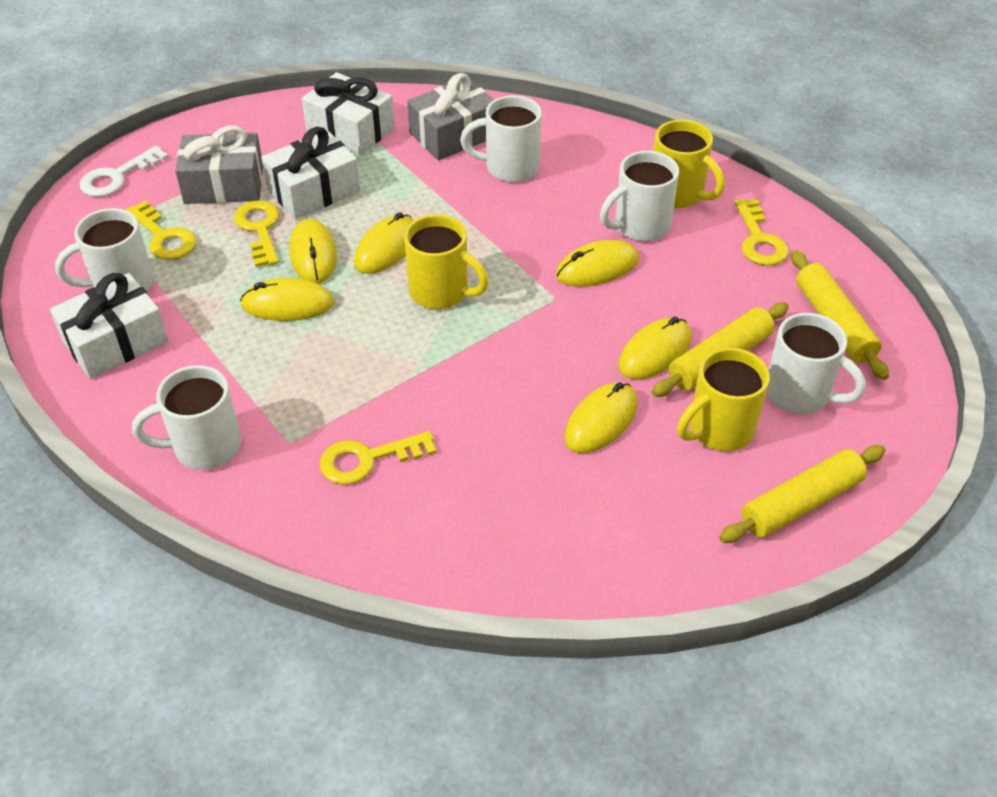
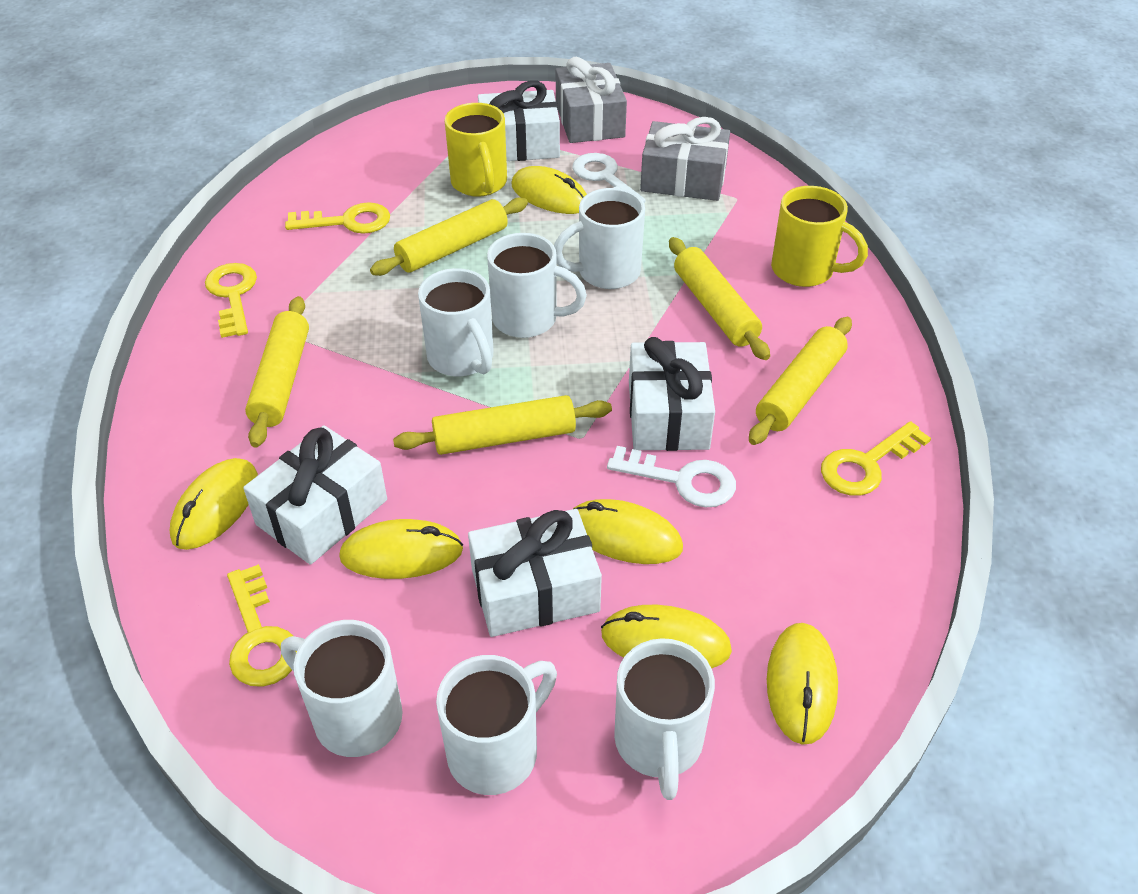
white gift: [50,273,169,379] [261,127,360,219] [302,72,395,155] = 3 -> [243,425,387,565] [468,509,602,637] [478,81,560,161] [629,337,715,451] = 4
white key: [80,145,168,197] = 1 -> [572,153,646,203] [607,446,736,508] = 2
white mug: [55,208,154,292] [132,365,241,470] [460,95,542,182] [600,151,679,241] [766,313,866,414] = 5 -> [281,620,403,757] [418,268,494,376] [436,655,557,795] [487,233,587,338] [554,188,645,289] [614,638,715,800] = 6
yellow mug: [404,214,489,309] [654,120,725,208] [677,348,770,451] = 3 -> [444,103,507,197] [771,186,868,287] = 2
yellow rolling pin: [652,303,789,397] [719,445,886,543] [791,250,889,380] = 3 -> [245,296,309,448] [370,197,528,276] [393,395,612,455] [669,237,770,360] [749,317,852,445] = 5

